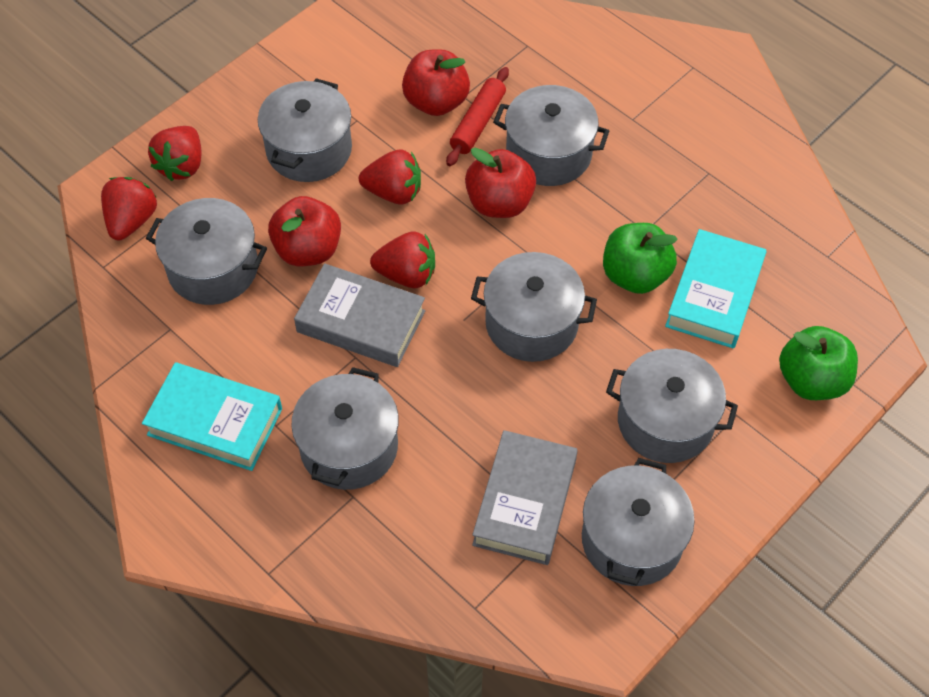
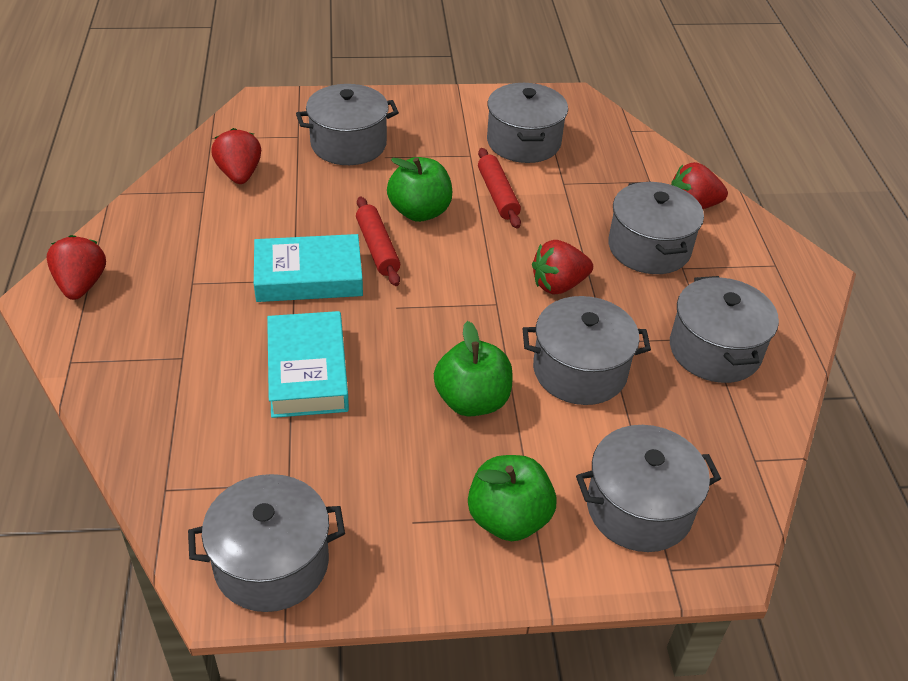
green apple: [603,223,678,294] [779,326,858,400] = 2 -> [387,157,452,222] [434,321,513,417] [468,455,557,541] = 3
grey book: [294,263,425,367] [472,430,578,565] = 2 -> none = 0
red apple: [268,196,341,266] [402,49,470,116] [465,148,536,218] = 3 -> none = 0
red rolling pin: [446,67,509,166] = 1 -> [356,197,400,286] [478,148,521,228] = 2

